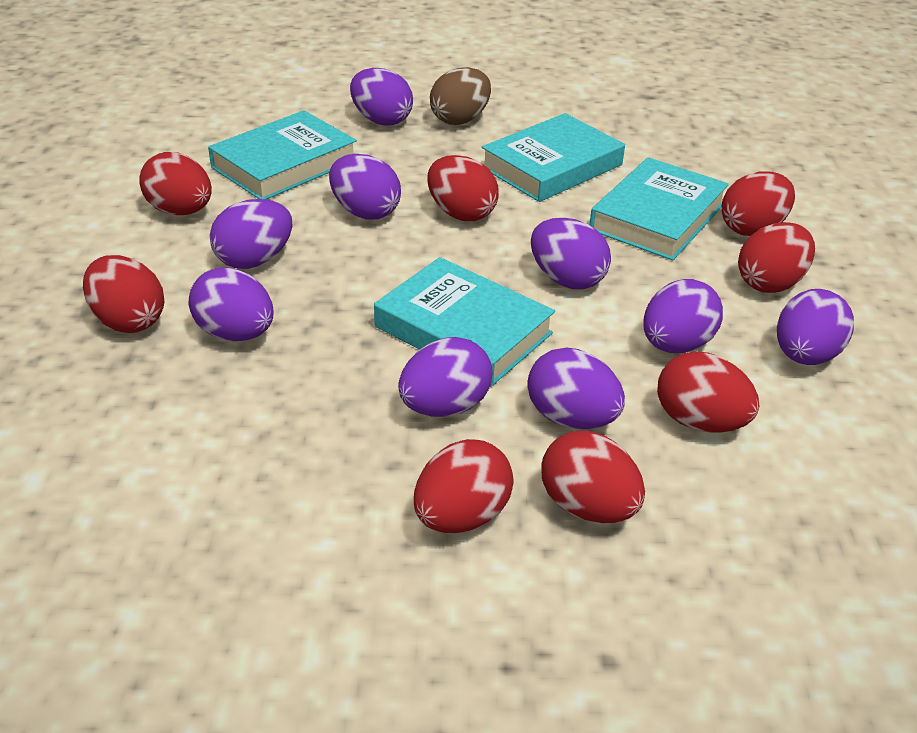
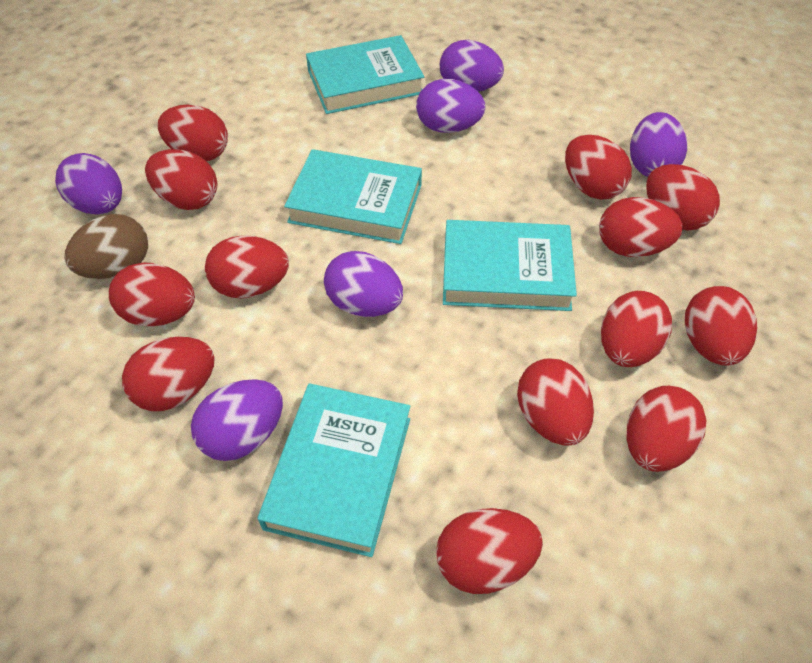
purple egg: [189,267,273,341] [210,199,292,269] [329,154,401,220] [350,68,413,126] [398,337,493,417] [527,347,625,429] [531,218,611,289] [643,279,723,353] [777,289,854,365] = 9 -> [55,153,122,215] [191,379,283,461] [324,251,403,317] [416,79,486,133] [440,40,504,92] [630,112,687,177] = 6
red egg: [83,255,165,333] [139,152,212,215] [414,439,514,533] [427,155,499,221] [541,431,645,523] [657,351,759,433] [722,172,795,236] [738,222,815,293] = 8 -> [109,263,195,327] [122,337,215,411] [145,149,217,210] [158,105,228,161] [205,235,289,298] [436,508,543,594] [517,358,594,446] [565,135,632,200] [599,197,682,257] [601,291,672,367] [627,386,706,472] [646,164,720,230] [685,286,757,366] = 13

